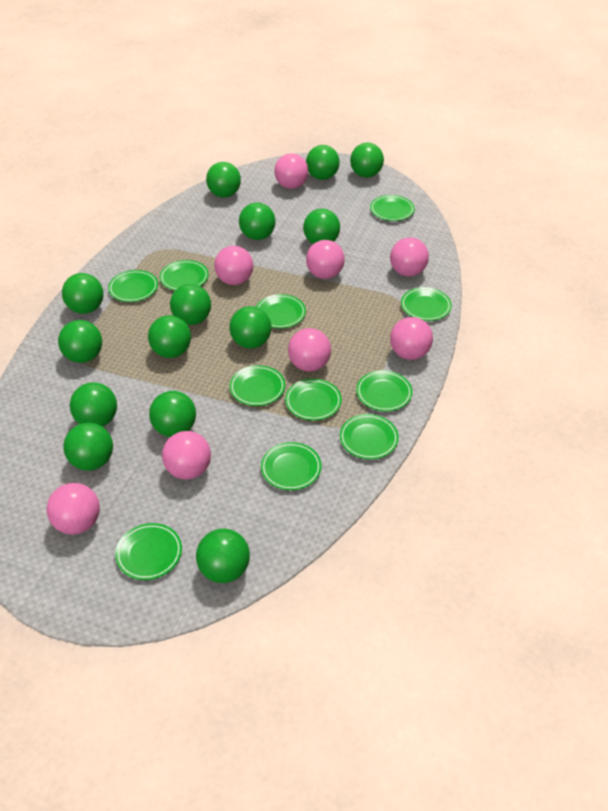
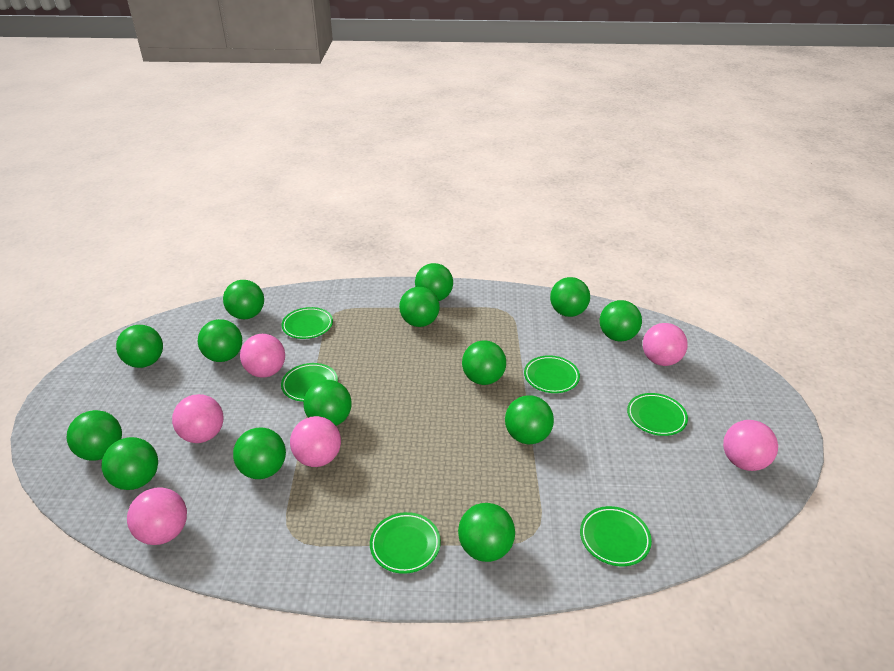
green plate: [108,270,158,302] [115,523,182,580] [160,260,209,291] [230,365,285,406] [256,294,306,328] [261,442,322,490] [285,379,342,421] [340,414,399,459] [356,370,412,411] [370,195,415,221] [401,287,452,321] = 11 -> [281,363,338,402] [282,307,333,339] [370,512,441,574] [524,355,580,393] [580,506,652,566] [627,393,688,436] = 6
pink ball: [47,483,100,535] [162,431,211,480] [214,246,253,285] [274,153,308,189] [288,328,331,372] [306,240,345,279] [390,237,429,277] [390,317,433,360] = 8 -> [127,487,187,545] [172,394,223,443] [240,334,285,378] [290,416,341,467] [643,323,687,366] [723,420,778,471] = 6

